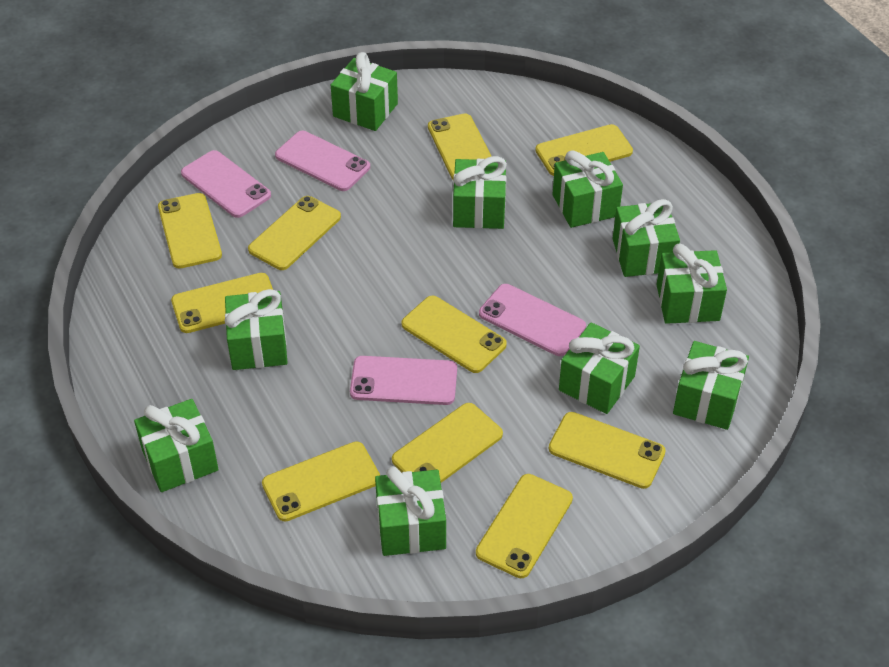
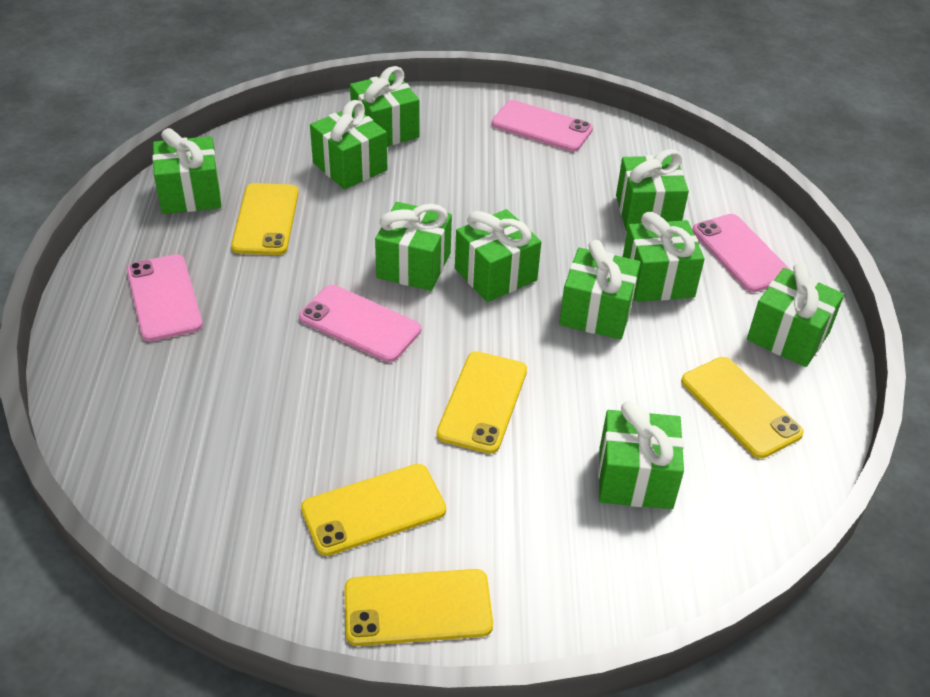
yellow phone: [158,193,222,268] [171,273,273,333] [248,196,341,270] [262,442,380,522] [392,403,503,483] [401,296,507,373] [428,113,491,180] [476,474,573,578] [535,124,633,176] [549,412,666,489] = 10 -> [231,183,299,255] [301,464,446,556] [344,569,493,646] [437,351,527,454] [681,357,804,459] = 5

